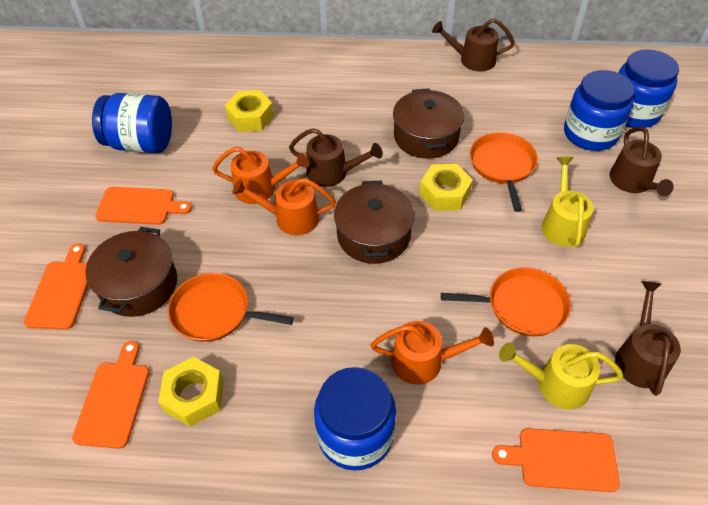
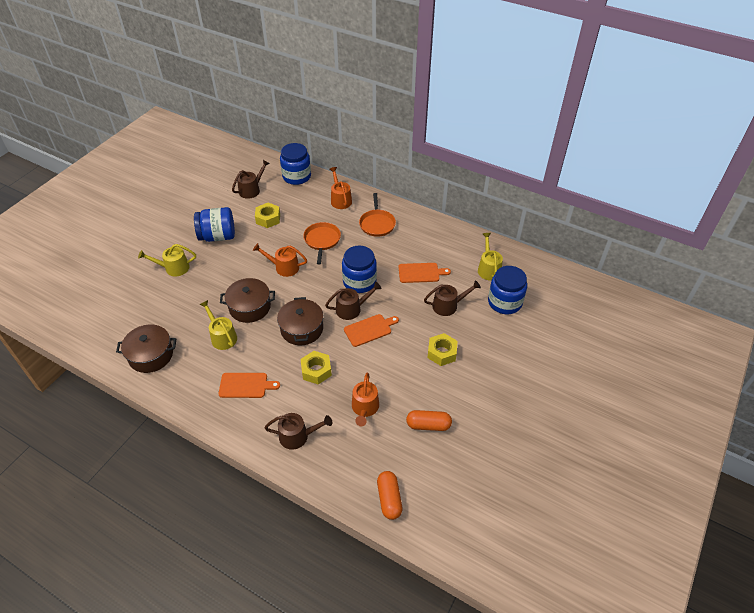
orange capsule: none = 0 -> [377,471,403,520] [406,410,452,431] = 2
orange cutting board: [24,243,88,330] [72,341,149,449] [95,187,192,225] [492,428,620,492] = 4 -> [219,373,280,398] [344,314,399,347] [399,263,451,283] = 3
orange pan: [168,273,294,342] [441,267,571,336] [470,132,538,212] = 3 -> [303,222,341,265] [359,193,396,237] = 2
yellow watering can: [499,342,623,409] [542,157,594,247] = 2 -> [138,244,196,276] [199,300,237,350] [478,233,503,280] = 3

